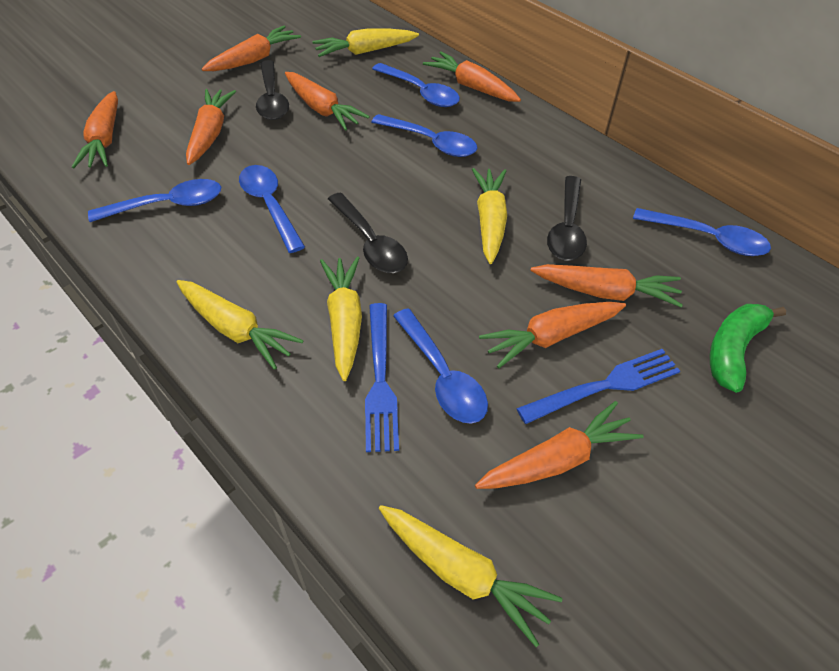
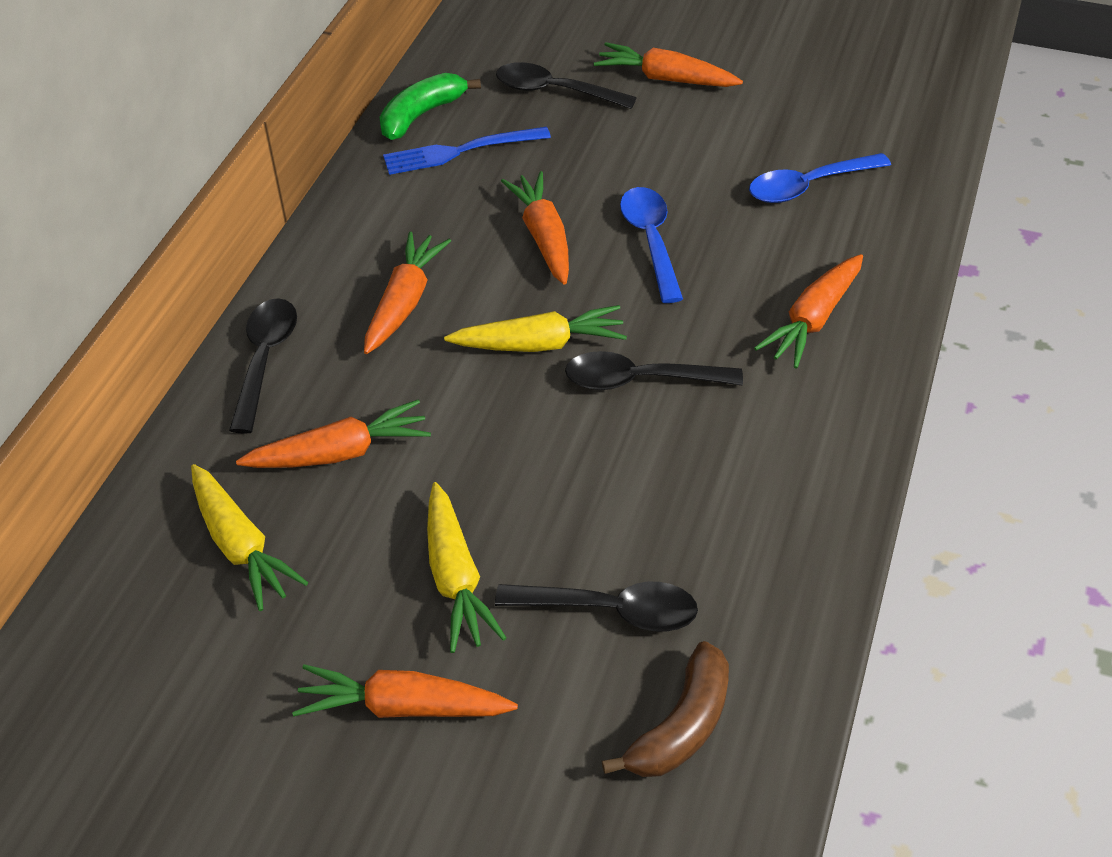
black spoon: [256,60,289,120] [328,193,408,273] [547,176,587,261] = 3 -> [229,298,297,434] [495,582,698,632] [496,62,637,109] [565,351,743,390] = 4
blue fork: [365,303,399,452] [516,349,680,424] = 2 -> [383,127,551,175] = 1
blue spoon: [88,179,221,222] [239,165,305,253] [371,114,477,157] [372,63,460,107] [393,308,488,424] [633,208,771,256] = 6 -> [620,187,683,303] [749,153,891,203] = 2
brown banana: none = 0 -> [602,641,729,777] = 1
orange carrot: [72,91,118,168] [186,89,236,165] [202,25,301,71] [285,72,370,131] [423,51,521,102] [475,401,644,489] [479,302,626,368] [530,264,683,307] = 8 -> [236,400,431,468] [292,664,518,718] [364,232,451,354] [501,171,569,285] [594,42,743,87] [754,254,863,369] = 6
yellow carrot: [177,280,304,370] [312,28,419,57] [320,257,362,381] [379,505,562,647] [472,168,507,264] = 5 -> [191,464,308,611] [427,482,506,653] [444,305,627,352] = 3

